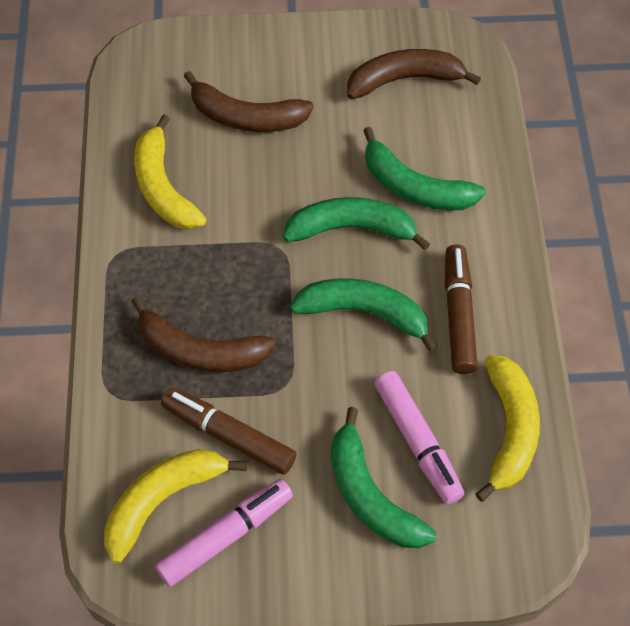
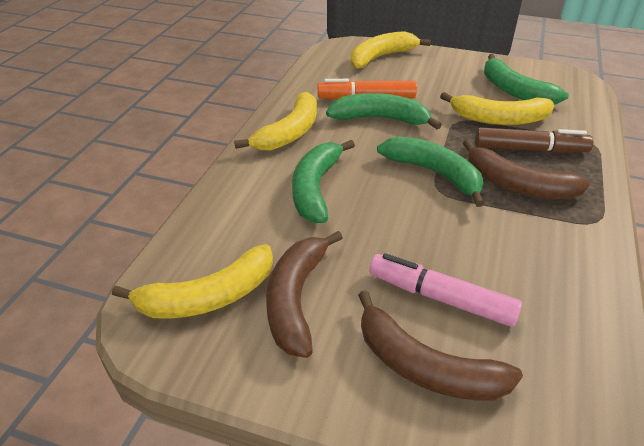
brown marker: [161,388,296,475] [445,244,478,374] = 2 -> [475,127,593,153] = 1
orange marker: none = 0 -> [318,79,417,99] = 1
pink marker: [155,479,293,587] [374,371,465,505] = 2 -> [369,253,522,327] = 1
yellow banana: [104,449,247,563] [134,114,206,229] [475,354,540,502] = 3 -> [112,244,273,319] [234,92,317,151] [351,31,431,69] [440,92,554,125] = 4

